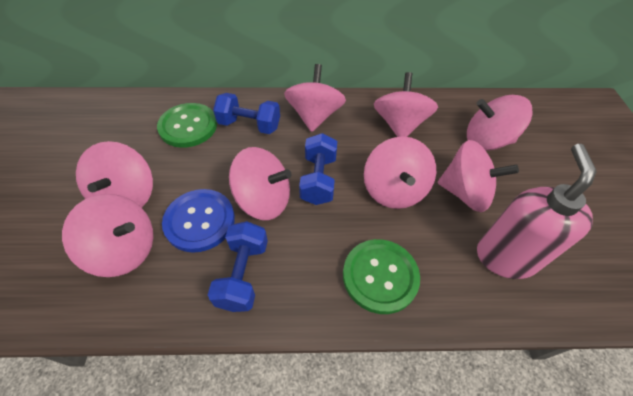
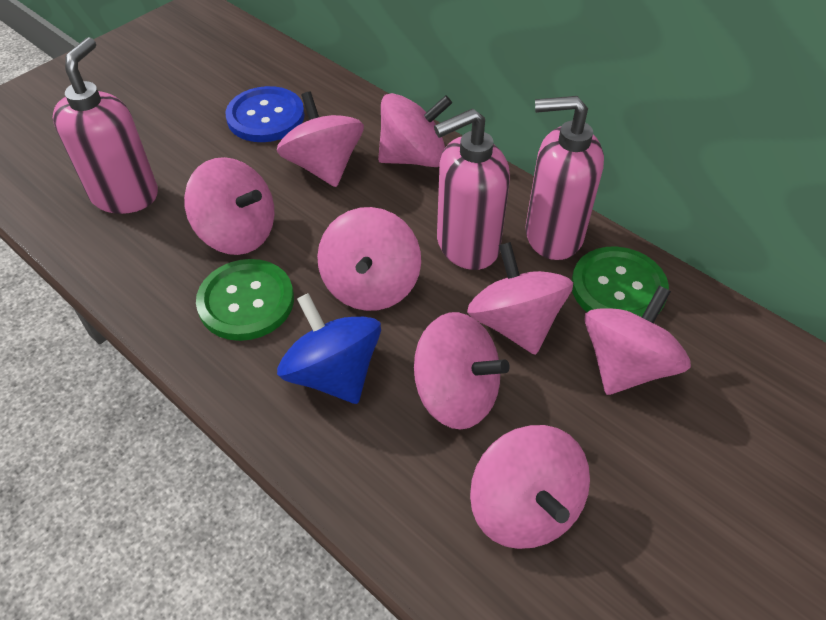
blue dumbbell: [208,221,268,312] [213,93,280,134] [299,133,337,205] = 3 -> none = 0
blue spinning top: none = 0 -> [277,293,381,404] = 1
pink soap dispenser: [477,144,597,279] = 1 -> [53,37,158,214] [434,108,510,270] [525,96,604,260] = 3

